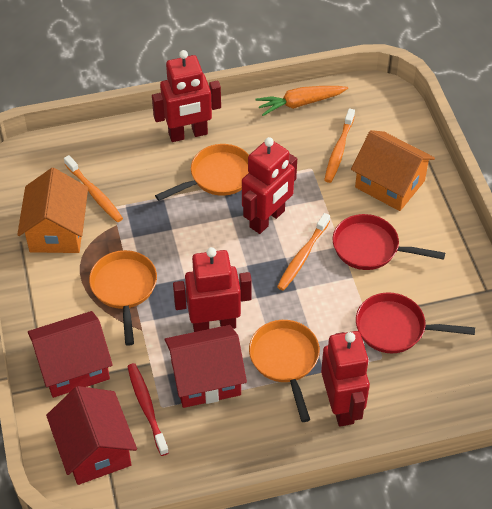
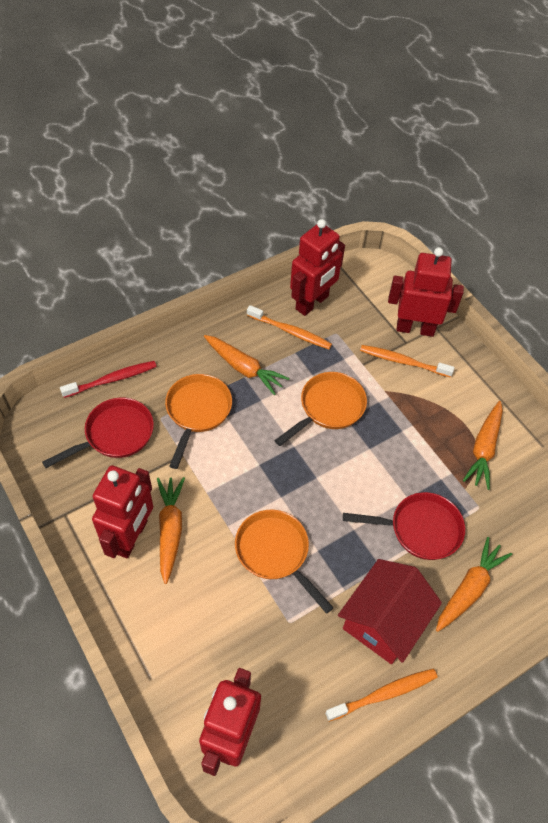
orange carrot: [255,86,348,116] = 1 -> [157,477,185,584] [204,335,289,395] [436,537,512,632] [463,401,503,490] = 4
orange house: [17,168,88,253] [351,130,435,211] = 2 -> none = 0
red house: [28,311,113,398] [46,386,137,485] [164,325,247,408] = 3 -> [338,559,442,664] = 1

